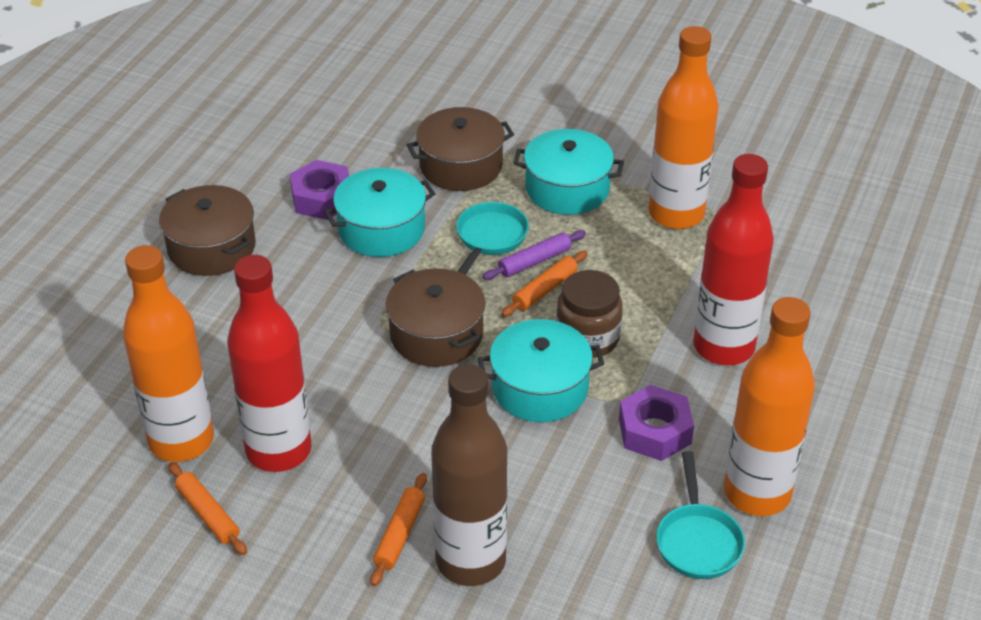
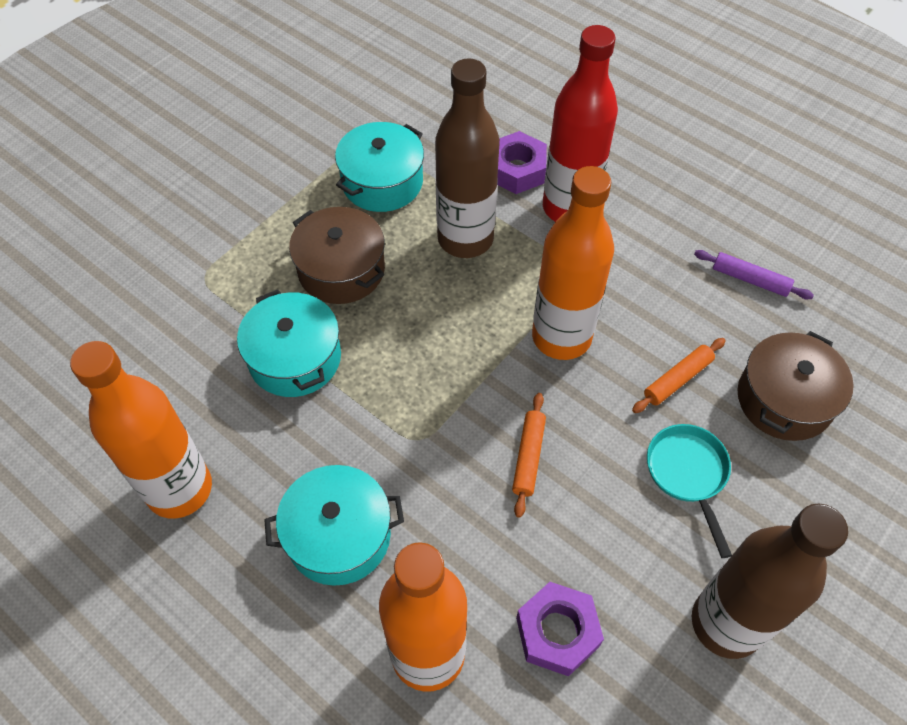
brown bottle: [431,364,508,586] = 1 -> [435,58,500,258] [692,504,848,659] = 2
brown jar: [556,270,623,358] = 1 -> none = 0
brown pot: [159,185,256,276] [386,268,485,367] [407,107,514,191] = 3 -> [289,207,385,304] [738,331,854,441] = 2
orange rolling pin: [168,462,247,555] [370,473,427,586] [501,251,587,317] = 3 -> [512,393,546,518] [632,338,726,413] = 2
red bottle: [227,255,311,472] [693,154,774,365] = 2 -> [543,25,618,222] = 1
turquoise pan: [456,202,529,275] [656,451,745,579] = 2 -> [647,424,732,558] = 1

